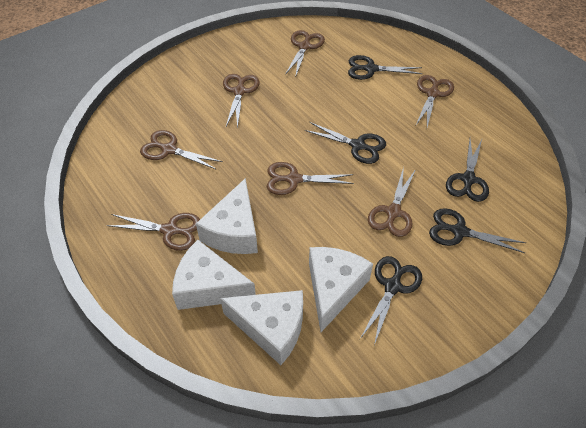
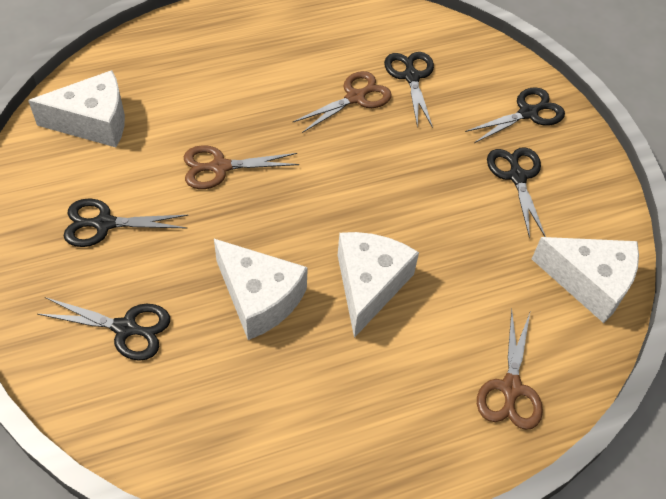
brown scissors: [107,213,200,251] [140,130,223,170] [223,74,260,129] [267,162,354,195] [285,30,325,78] [368,167,416,237] [416,75,454,127] = 7 -> [184,145,299,189] [293,71,392,133] [477,309,543,430] = 3

